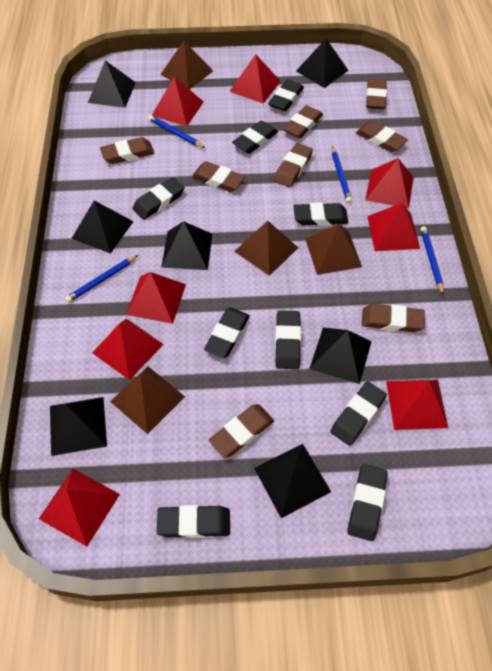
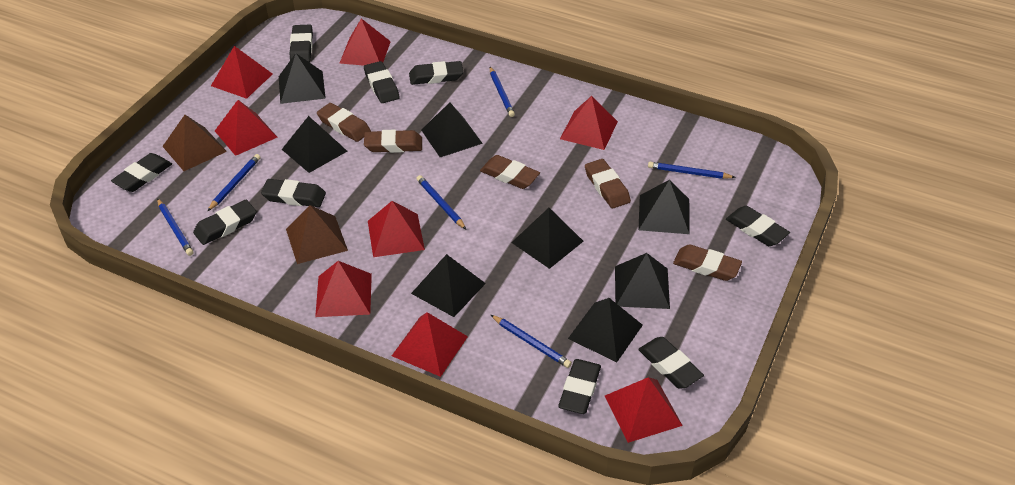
black pyramid: [50,397,107,456] [71,201,134,254] [88,60,136,108] [161,221,212,270] [254,444,331,518] [296,39,349,88] [309,327,372,384] = 7 -> [279,53,326,104] [281,116,347,173] [411,254,486,317] [421,102,483,157] [511,208,583,269] [568,298,643,362] [615,253,670,309] [638,180,690,234] = 8
blue pencil: [65,255,138,303] [148,115,205,148] [332,146,352,203] [421,226,444,295] = 4 -> [157,198,194,256] [208,154,260,211] [416,175,466,229] [490,67,515,117] [491,315,572,368] [648,162,736,179] = 6
brown eraser: [100,137,154,164] [192,161,245,192] [209,404,274,458] [274,143,313,188] [283,105,323,138] [356,120,408,152] [362,304,425,332] [366,79,387,109] = 8 -> [317,103,371,142] [364,130,422,153] [480,155,540,189] [585,159,631,209] [673,244,742,281] = 5
brown pyramid: [110,366,185,434] [160,41,213,89] [234,221,298,276] [305,224,362,275] = 4 -> [162,115,227,171] [286,205,348,264] = 2

